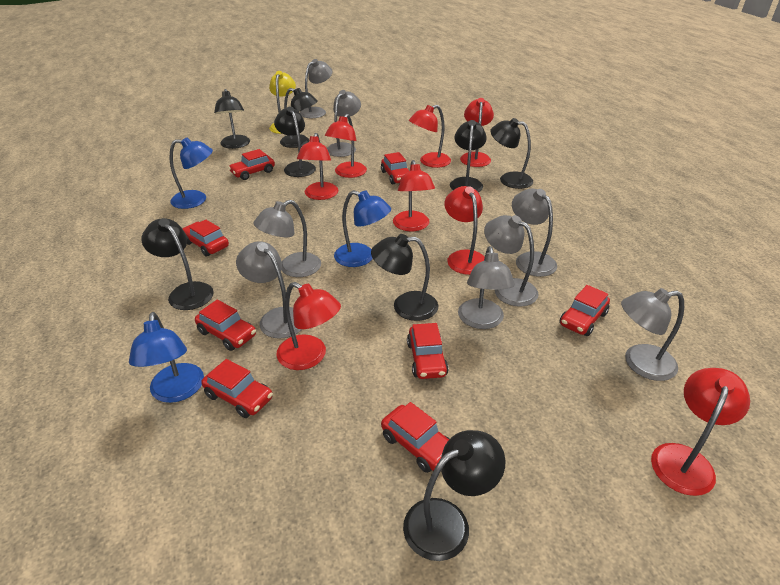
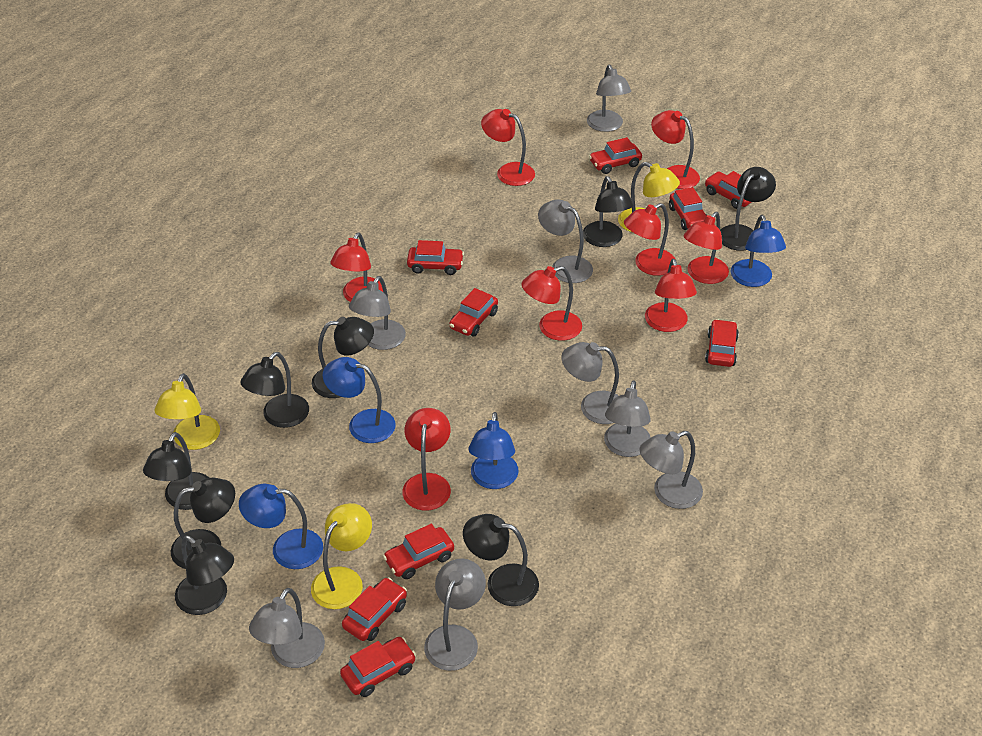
blue lamp: [129,312,204,403] [170,137,213,209] [334,190,391,267] = 3 -> [239,484,323,569] [323,357,396,443] [469,412,518,489] [731,215,786,287] = 4
red car: [182,220,229,257] [195,300,256,351] [201,359,273,418] [228,149,275,180] [381,152,409,185] [381,402,450,473] [407,323,449,379] [559,285,610,336] = 8 -> [340,637,416,697] [342,578,407,641] [383,524,454,579] [407,240,464,275] [449,288,498,336] [589,137,642,174] [669,187,707,230] [705,171,751,209] [705,319,739,367] = 9
yellow lamp: [269,71,296,134] = 1 -> [155,373,220,450] [311,503,372,609] [618,162,680,232] = 3

